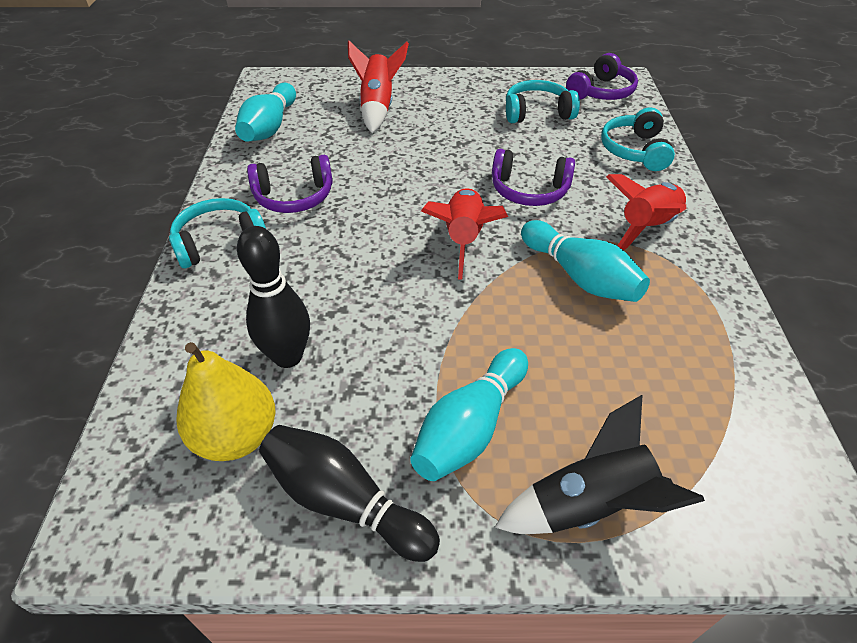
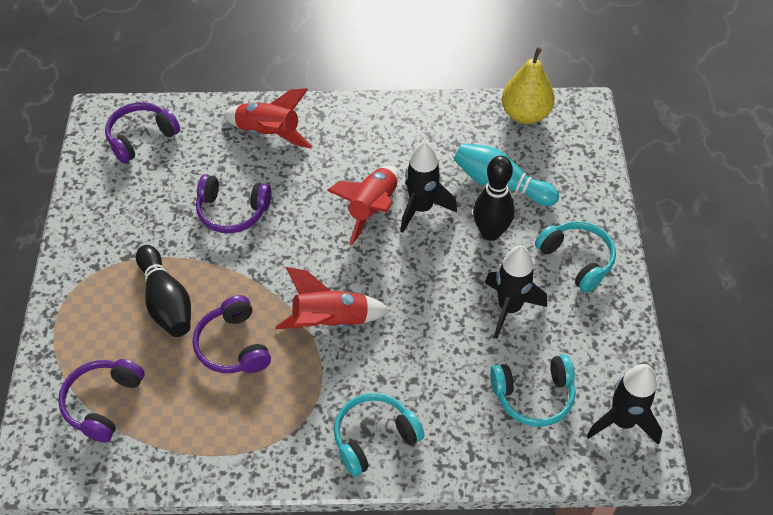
black rocket: [494,395,705,534] = 1 -> [400,142,457,233] [485,245,547,339] [587,364,662,445] = 3
purple headphones: [247,155,333,213] [492,149,575,206] [566,53,638,100] = 3 -> [58,359,144,443] [105,102,180,163] [193,295,271,373] [196,174,272,233] = 4
turquoise bowling pin: [235,83,296,142] [410,348,528,481] [521,220,650,302] = 3 -> [454,143,559,206] = 1

